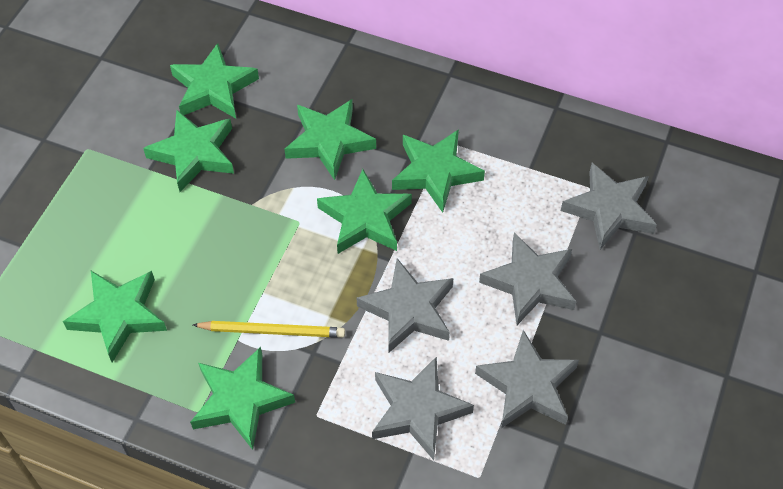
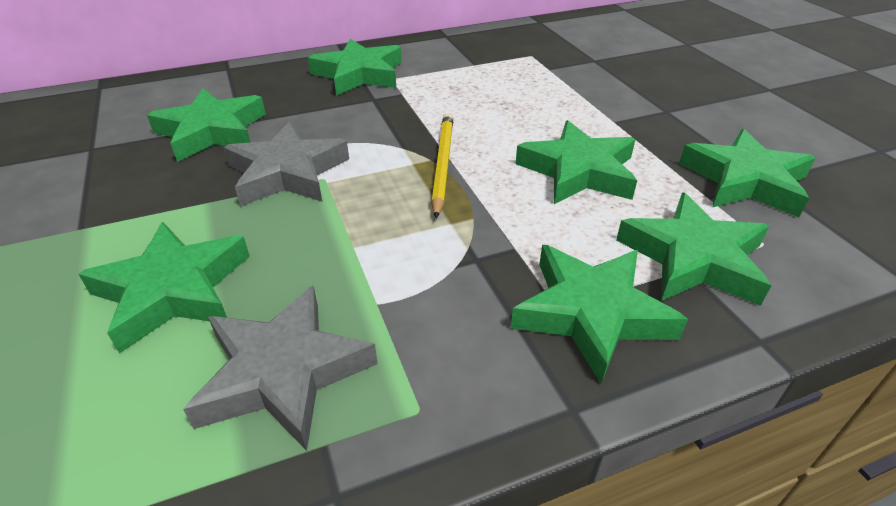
grey star: [357,258,453,353] [372,356,474,460] [475,330,579,428] [479,233,577,325] [561,163,657,250] = 5 -> [183,286,378,451] [224,122,349,206] = 2

